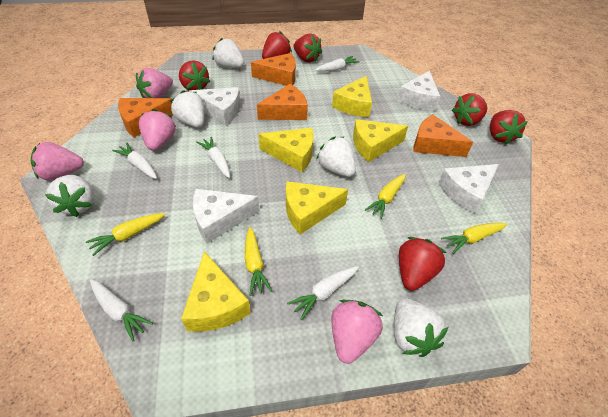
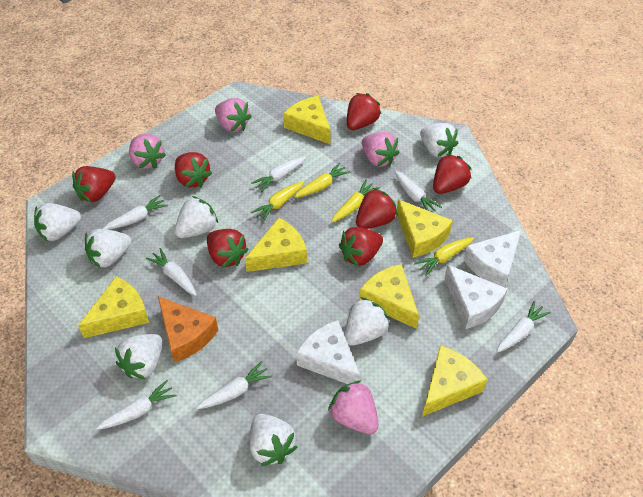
orange cheese: [118,98,173,137] [251,53,296,86] [257,84,308,120] [413,114,473,157] = 4 -> [158,297,218,362] = 1
red strawberry: [179,60,210,90] [262,31,292,59] [294,33,322,62] [399,237,446,291] [452,93,487,126] [490,110,528,145] = 6 -> [72,166,116,202] [175,152,212,187] [207,229,249,268] [339,227,383,267] [347,93,381,130] [356,188,398,229] [433,154,471,194] = 7
white carrot: [90,279,153,342] [112,143,157,179] [196,137,230,178] [287,266,359,320] [315,56,360,72] = 5 -> [96,380,177,430] [103,195,168,230] [146,248,197,296] [196,361,272,409] [251,157,306,193] [395,170,442,211] [496,301,551,353] = 7
white cheese: [189,87,240,126] [193,189,260,243] [398,71,440,111] [438,164,499,214] = 4 -> [296,320,361,384] [445,265,508,329] [463,230,521,287] = 3
white strawberry: [45,175,94,217] [171,90,205,127] [213,38,244,68] [316,137,356,177] [394,298,448,357] = 5 -> [34,203,81,241] [85,229,131,268] [115,334,162,380] [175,196,218,238] [250,414,297,466] [344,297,390,346] [420,123,458,157] = 7
yellow cheese: [181,251,250,332] [259,128,314,172] [286,181,348,235] [332,76,372,117] [353,119,408,162] = 5 -> [78,276,149,338] [245,218,307,272] [283,96,331,144] [359,264,419,329] [397,199,453,258] [422,345,488,416] = 6

